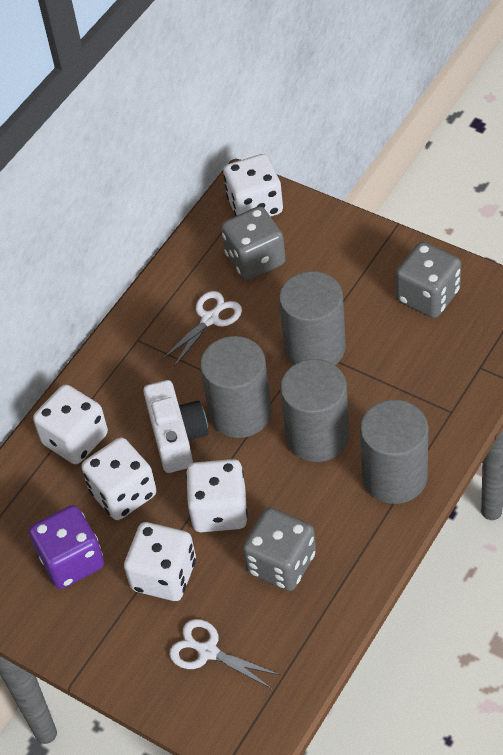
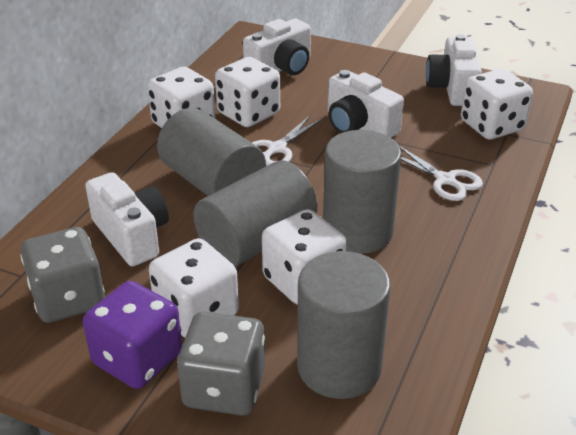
grey dice: [221,206,286,280] [242,507,316,591] [396,242,461,318] = 3 -> [20,227,105,323] [177,312,265,416] = 2
white camera: [143,380,208,473] = 1 -> [85,172,169,266] [243,19,311,75] [328,70,404,138] [426,34,482,106] = 4

